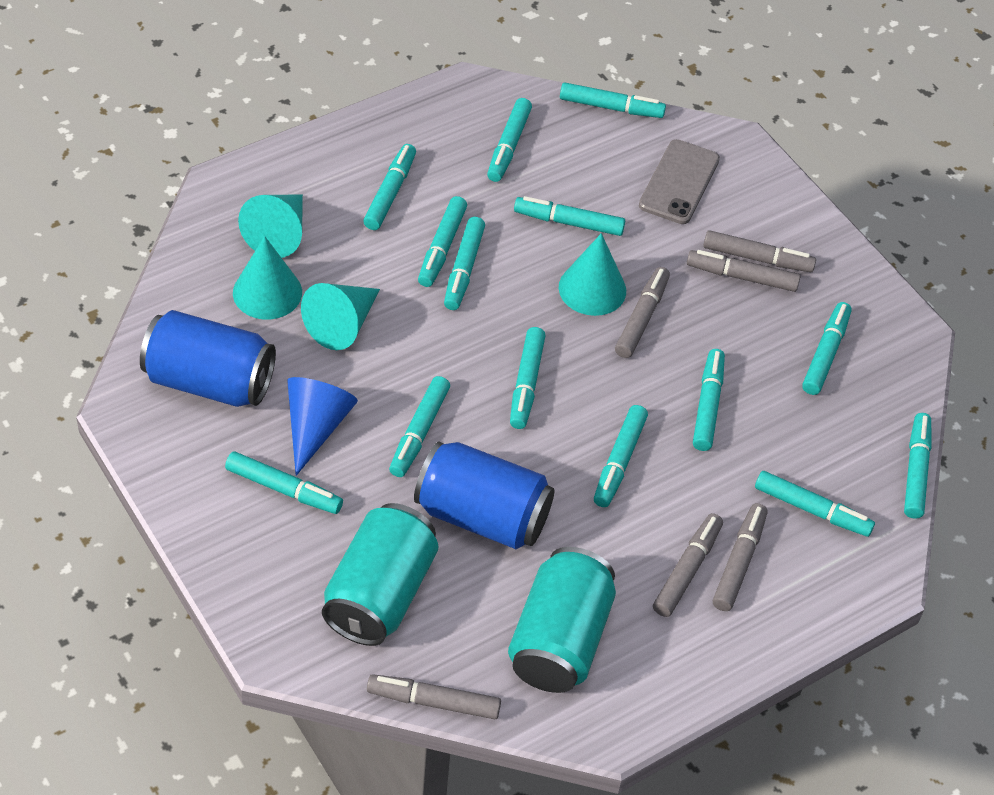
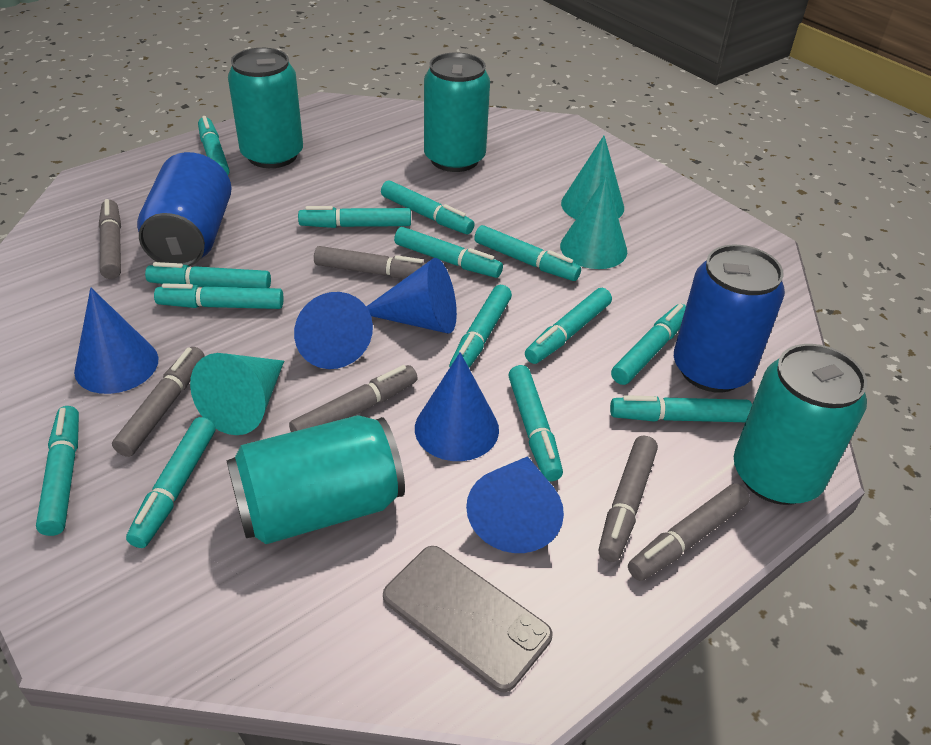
blue cone: [287,377,358,476] = 1 -> [74,288,158,394] [294,292,373,369] [366,258,457,334] [415,352,499,461] [466,456,564,553] = 5
turquoise can: [322,503,438,646] [508,547,616,693] = 2 -> [226,415,405,544] [228,48,303,168] [424,52,490,172] [734,344,867,505] = 4
turquoise cone: [233,236,302,319] [238,195,303,258] [301,283,380,350] [559,233,626,316] = 4 -> [190,353,284,435] [560,177,627,269] [561,135,624,219] = 3

